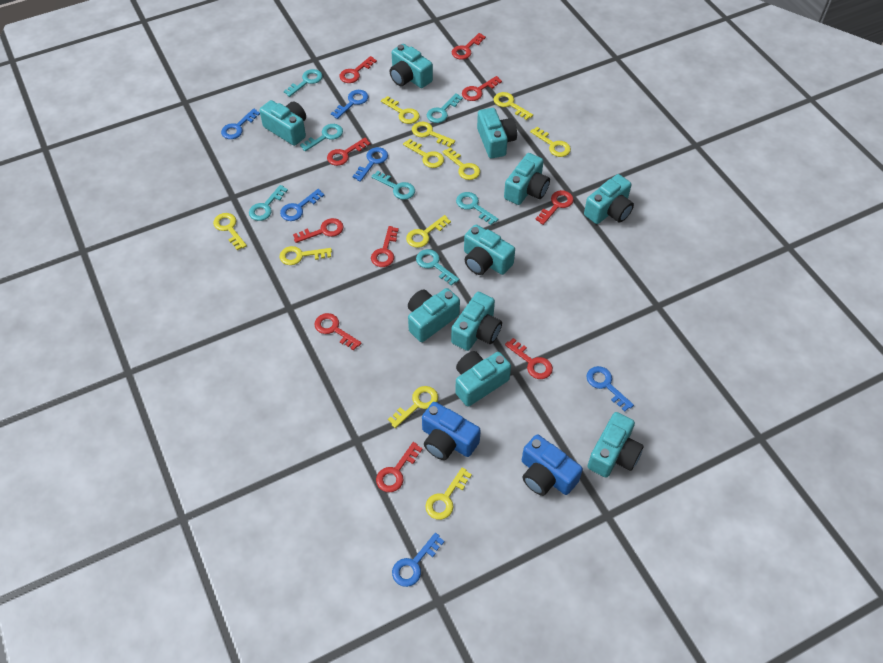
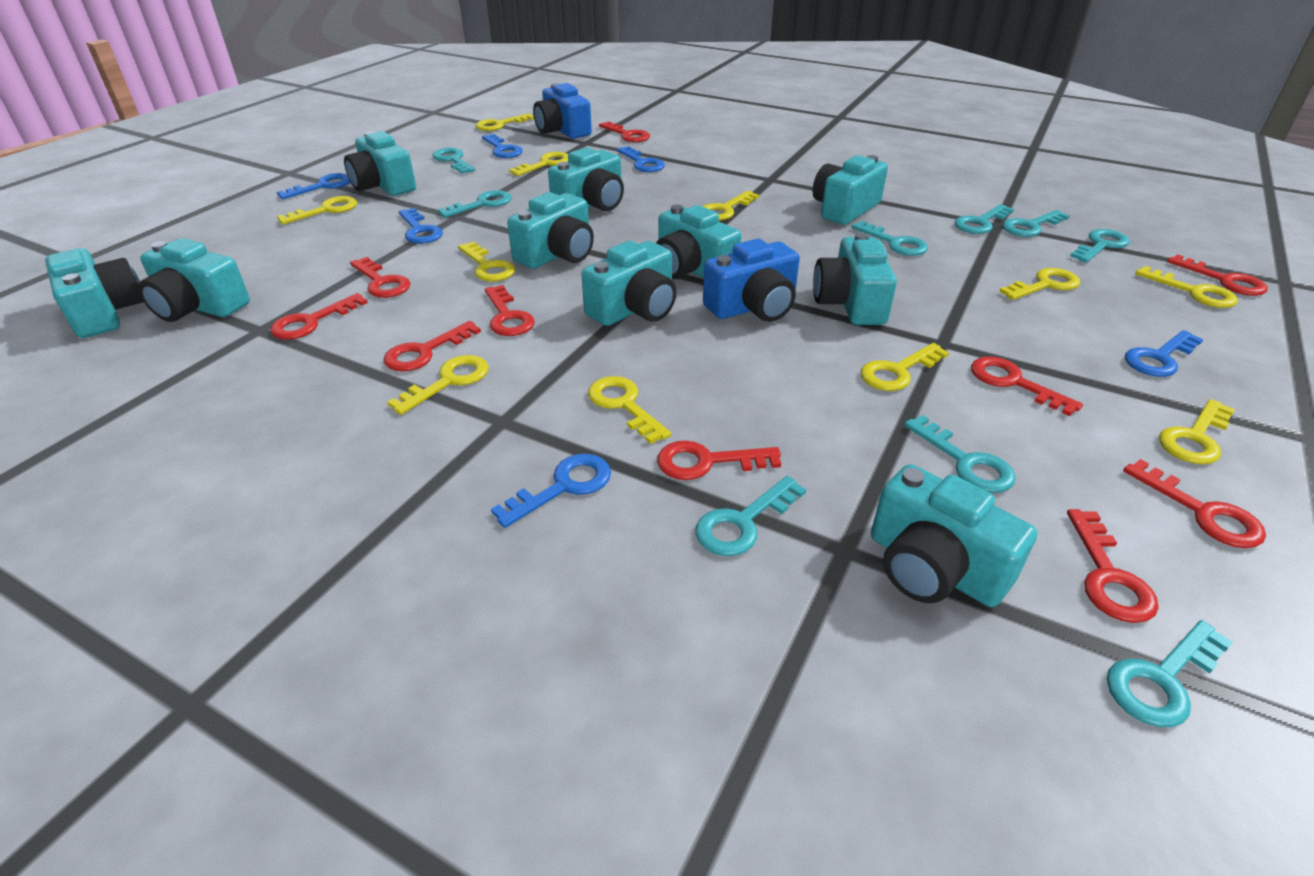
turquoise key: [249,185,288,221] [284,69,323,97] [300,124,343,151] [371,171,415,200] [416,249,459,286] [427,93,463,123] [456,192,499,225] = 7 -> [432,148,475,174] [438,190,512,218] [695,476,806,556] [851,221,928,256] [904,415,1016,493] [954,204,1014,234] [1003,210,1070,237] [1070,229,1130,263] [1107,620,1233,727] = 9

